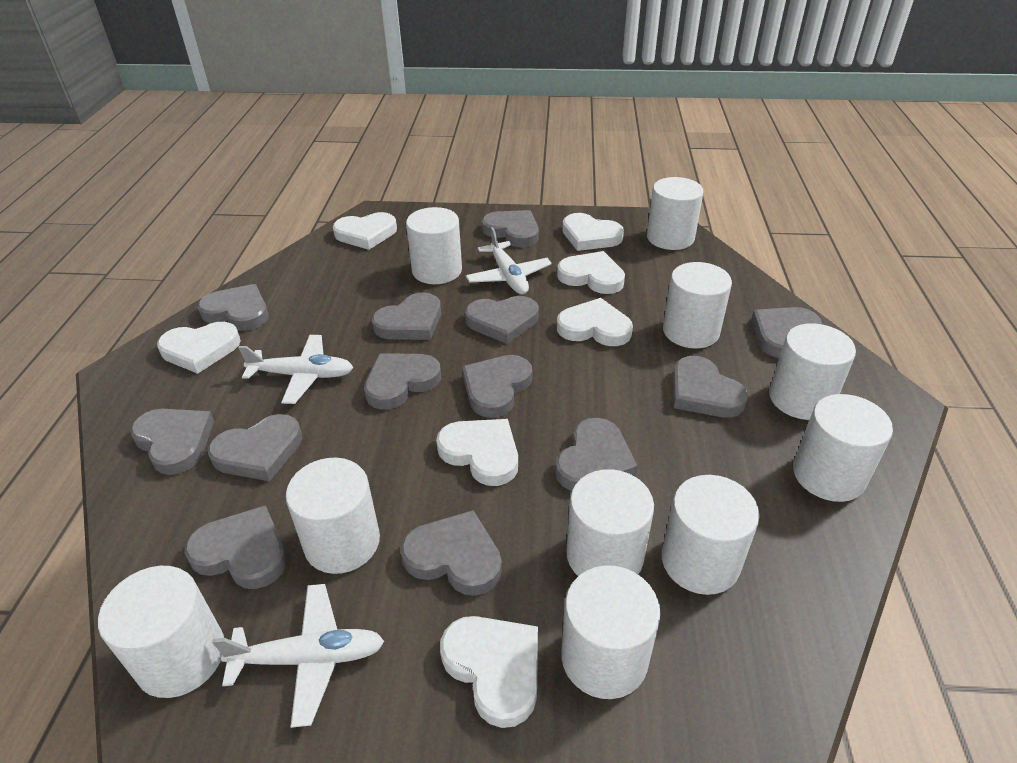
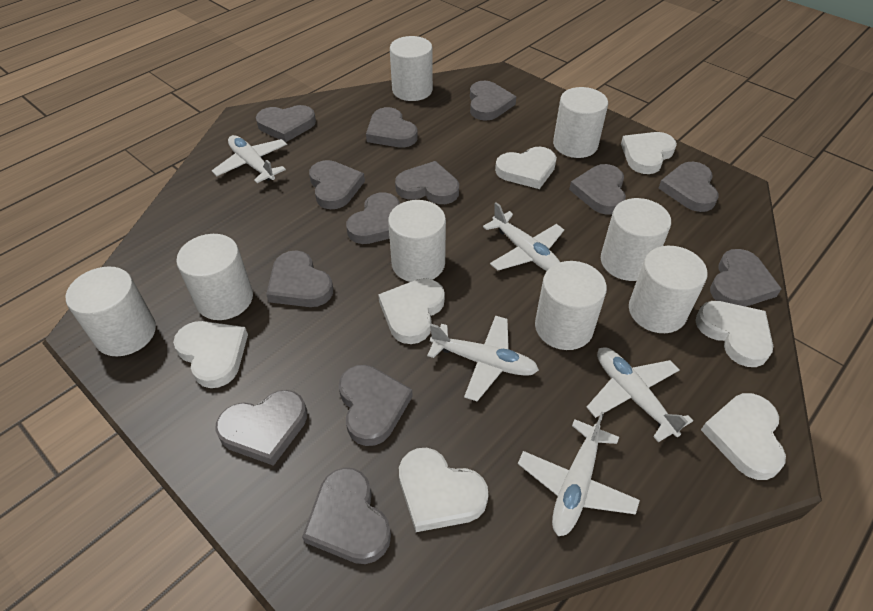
white cylinder: [98,566,224,698] [286,458,380,574] [406,207,462,284] [561,565,661,699] [566,469,654,576] [647,177,704,250] [662,475,760,595] [663,262,732,349] [769,323,856,420] [793,394,893,502] = 10 -> [66,266,156,356] [176,234,253,320] [388,200,446,282] [390,36,433,101] [535,261,607,350] [553,87,608,158] [601,198,671,281] [629,246,707,333] = 8
white plane: [212,584,384,728] [238,335,354,404] [466,227,552,295] = 3 -> [212,135,287,183] [427,316,539,401] [483,202,564,271] [518,411,640,536] [587,347,693,442] = 5

